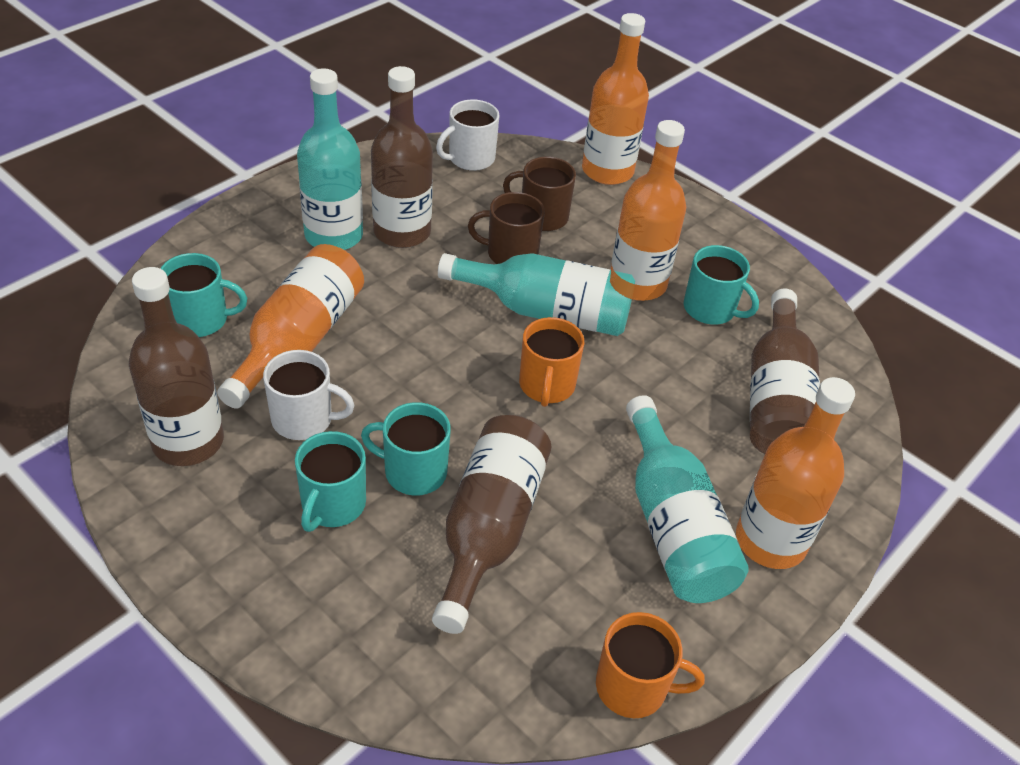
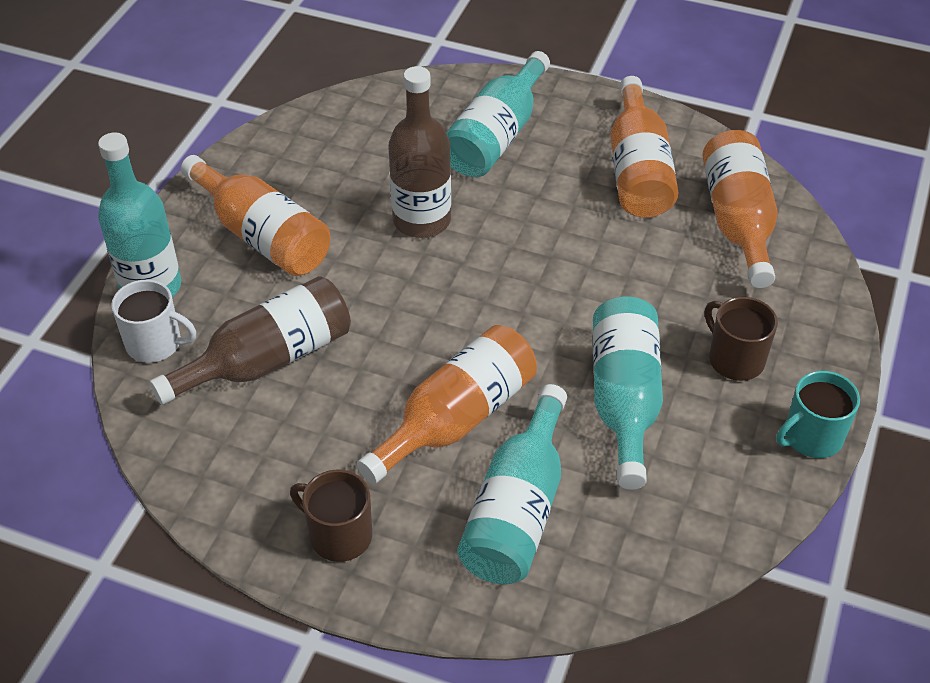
brown bottle: [129,267,224,466] [371,66,433,248] [432,415,552,634] [750,289,820,454] = 4 -> [150,276,351,405] [388,66,451,238] = 2
orange mug: [519,317,584,407] [596,612,705,718] = 2 -> none = 0
turquoise bottle: [297,69,363,250] [438,253,635,336] [626,395,749,603] = 3 -> [98,132,181,297] [446,51,550,177] [457,384,567,584] [593,296,663,490] = 4
turquoise mug: [160,253,247,337] [295,431,366,532] [361,402,451,495] [684,245,759,325] = 4 -> [776,371,860,458] = 1
white mug: [263,350,355,440] [436,99,499,171] = 2 -> [111,280,196,363] = 1

